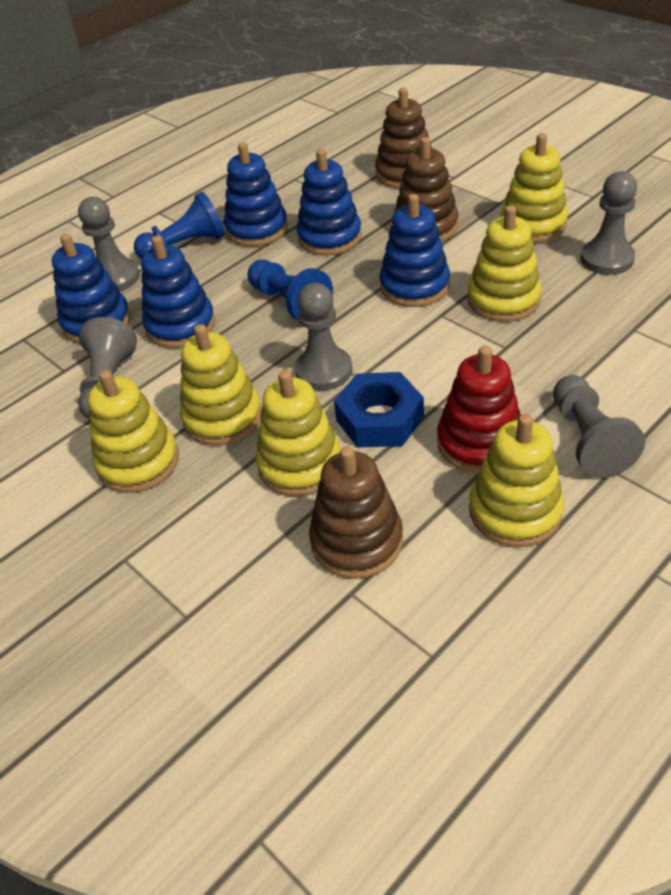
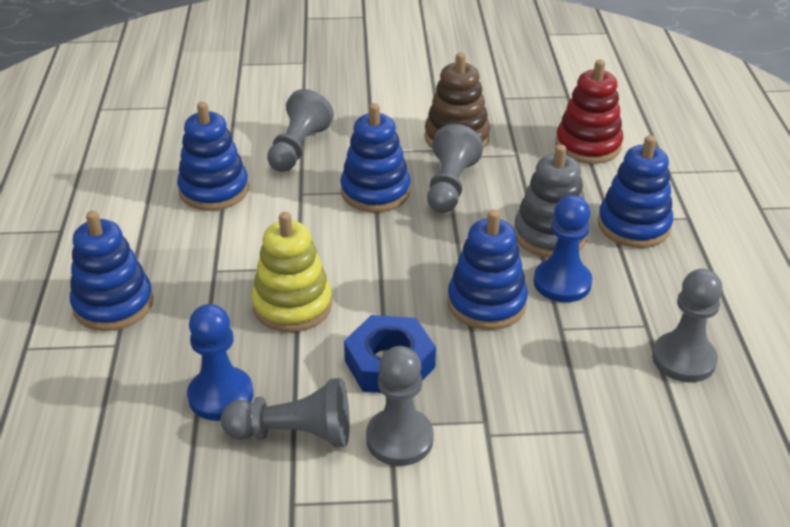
brown stacking toy: [309,446,403,579] [375,88,432,188] [394,137,459,241] = 3 -> [425,52,490,148] = 1
grey stacking toy: none = 0 -> [514,144,587,258] = 1
yellow stacking toy: [88,370,179,493] [180,324,262,445] [256,370,341,496] [467,205,542,322] [469,414,564,547] [501,133,568,243] = 6 -> [252,212,332,332] = 1

